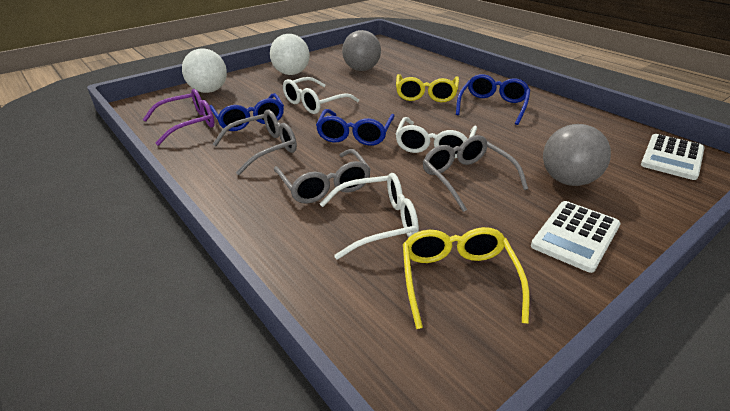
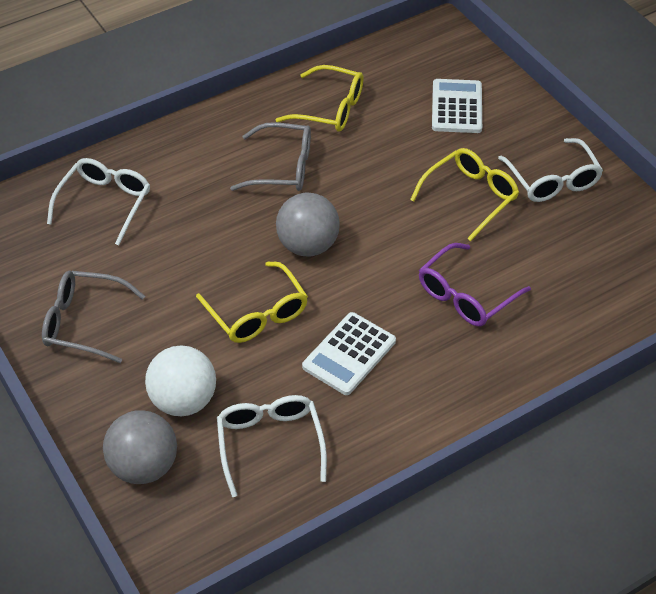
blue glasses: [209,93,284,131] [316,109,395,146] [456,74,530,125] = 3 -> none = 0
grey glasses: [213,110,297,175] [274,149,371,204] [423,135,528,212] = 3 -> [42,271,145,363] [230,122,311,191] = 2
white ball: [182,48,227,93] [270,34,310,75] = 2 -> [145,346,216,416] = 1
yellow glasses: [396,74,459,102] [403,227,530,329] = 2 -> [196,262,308,343] [275,65,364,132] [410,148,519,241] = 3

